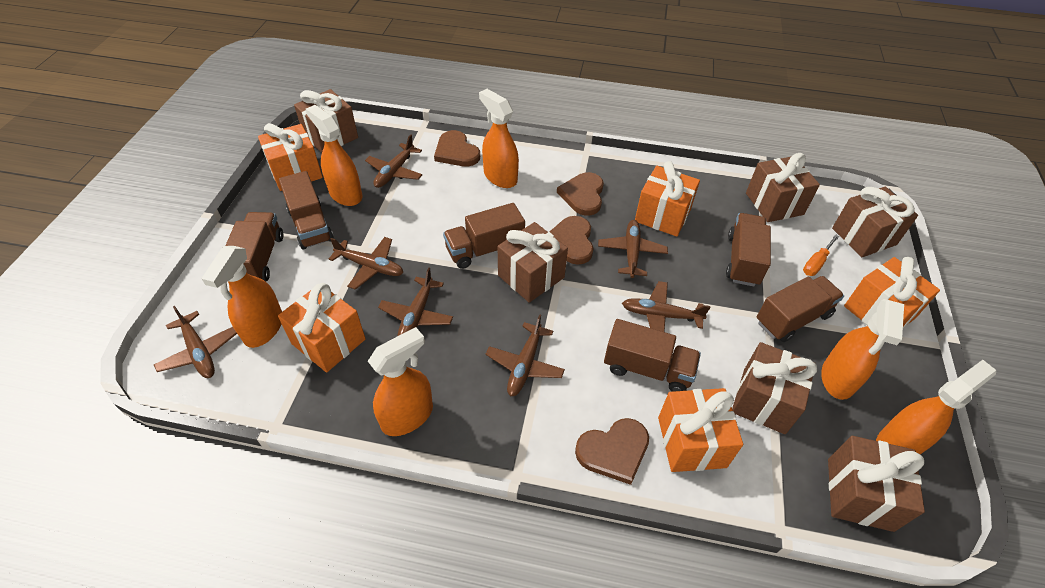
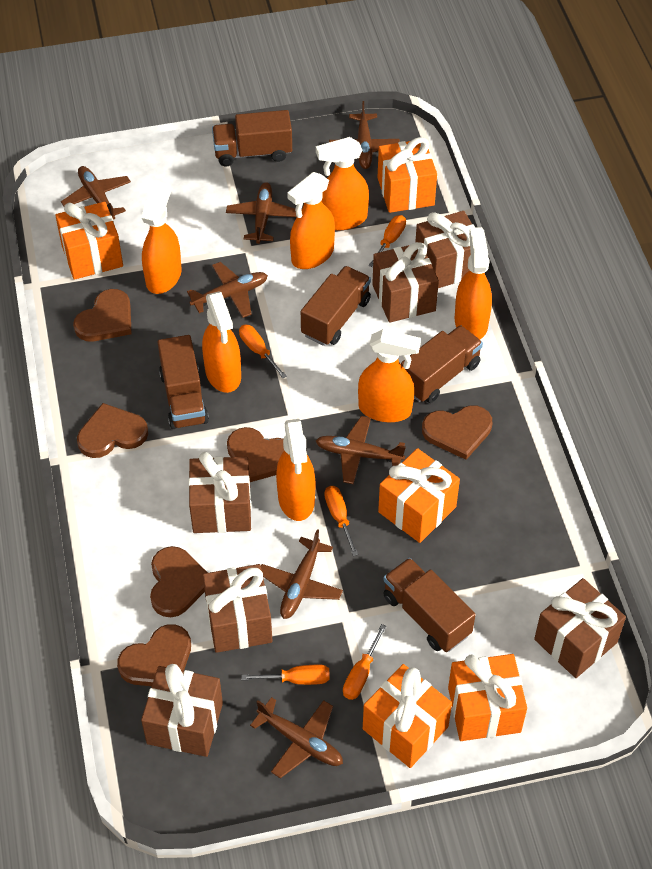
brown heart: [434,130,480,167] [550,216,594,265] [557,172,604,215] [575,418,649,485] = 4 -> [73,289,132,341] [77,403,148,458] [117,624,191,686] [150,546,208,617] [227,427,285,482] [422,405,493,460] = 6
brown truck: [225,212,283,282] [279,171,334,250] [443,203,525,269] [604,319,701,392] [726,213,771,286] [757,276,844,342] = 6 -> [158,335,209,429] [212,110,292,167] [301,266,371,346] [383,558,475,652] [401,325,483,403] = 5
orange screwdriver: [803,234,839,276] = 1 -> [239,325,287,378] [241,665,330,685] [325,486,358,556] [343,624,387,700] [368,215,406,267] = 5
orange spray bottle: [202,246,282,348] [306,105,362,206] [368,327,433,436] [479,89,519,188] [821,299,904,400] [876,360,996,454] = 6 -> [142,181,181,294] [202,291,241,393] [276,419,315,521] [287,172,335,269] [316,137,369,230] [358,329,421,422] [455,227,492,339] = 7

